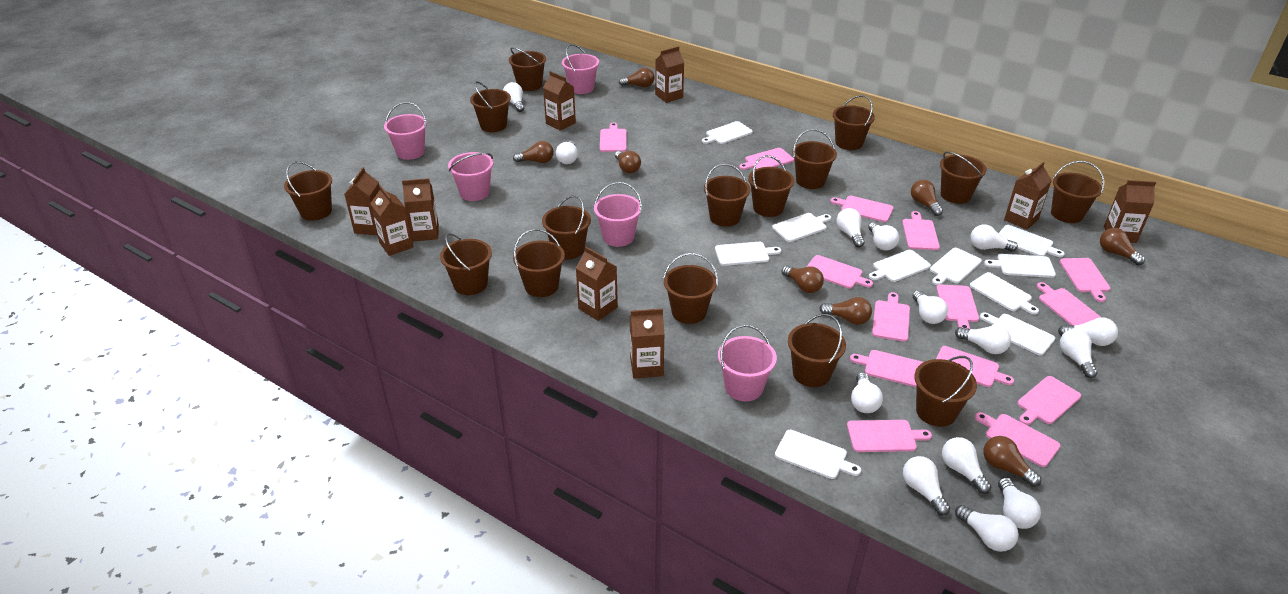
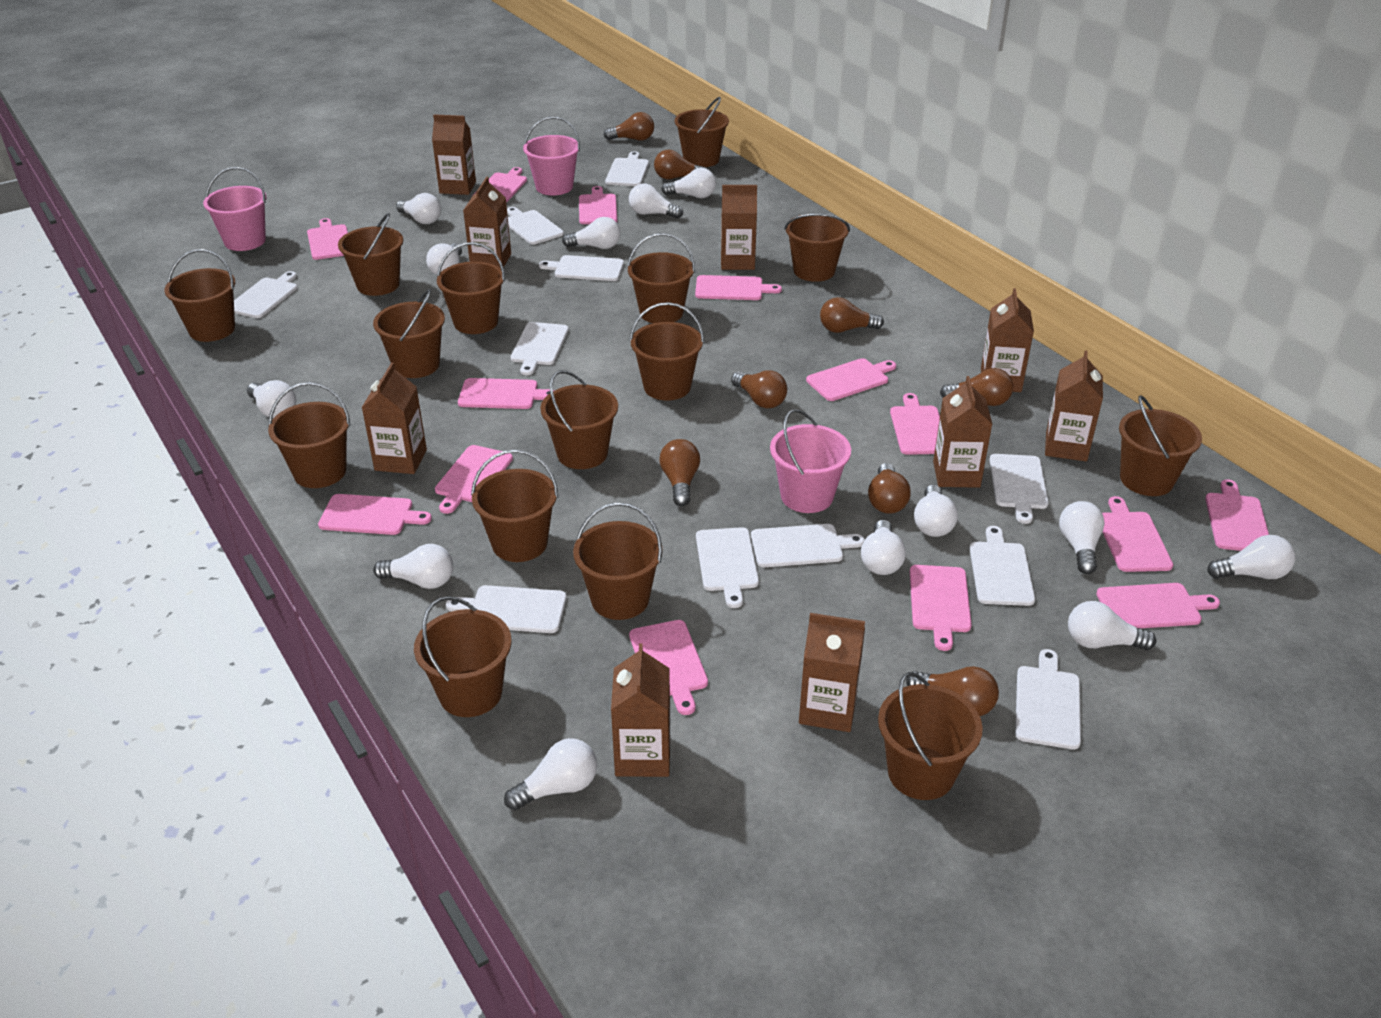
pink bucket: [384,102,427,160] [448,152,494,201] [562,44,599,94] [594,182,642,247] [718,325,777,401] = 5 -> [203,167,267,251] [523,117,580,195] [770,409,851,513] = 3
white cutting board: [702,121,753,144] [715,242,781,266] [772,213,831,242] [775,430,861,479] [869,250,931,282] [930,248,982,285] [970,272,1039,315] [980,312,1055,356] [984,254,1056,278] [999,225,1065,257] = 10 -> [234,271,297,318] [446,585,567,633] [507,207,564,245] [511,322,569,375] [539,255,624,281] [605,151,649,186] [696,527,759,608] [751,524,865,567] [969,526,1035,606] [989,454,1049,524] [1015,649,1081,749] = 11
white light bulb: [503,82,524,112] [556,141,578,164] [836,208,865,247] [851,372,883,413] [868,222,899,250] [903,456,950,516] [912,290,948,324] [942,437,991,494] [955,325,1011,354] [955,505,1019,552] [970,224,1018,252] [998,477,1041,529] [1058,317,1118,346] [1060,329,1098,378] = 14 -> [247,380,296,418] [373,544,453,589] [396,193,441,224] [426,243,462,275] [504,738,597,810] [562,217,620,249] [629,183,683,219] [661,168,716,198] [861,520,906,575] [914,485,958,537] [1059,501,1105,574] [1068,601,1156,650] [1207,535,1295,579] = 13

